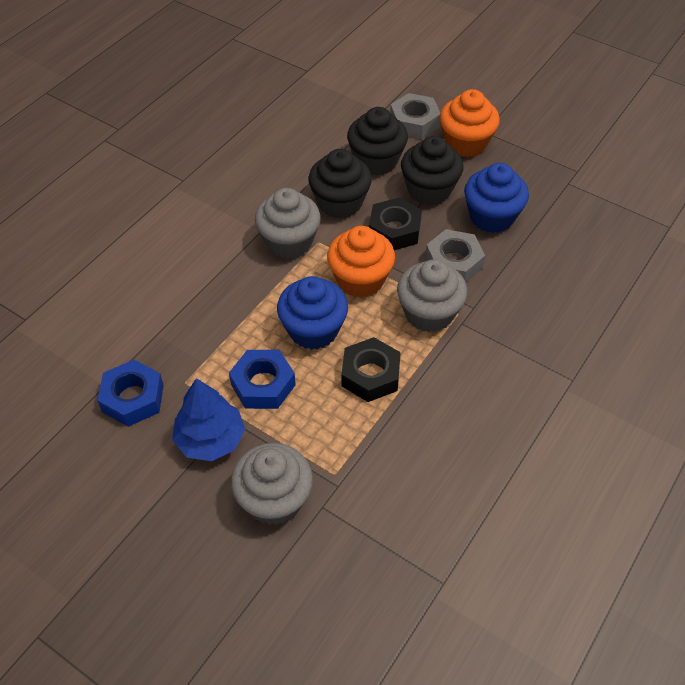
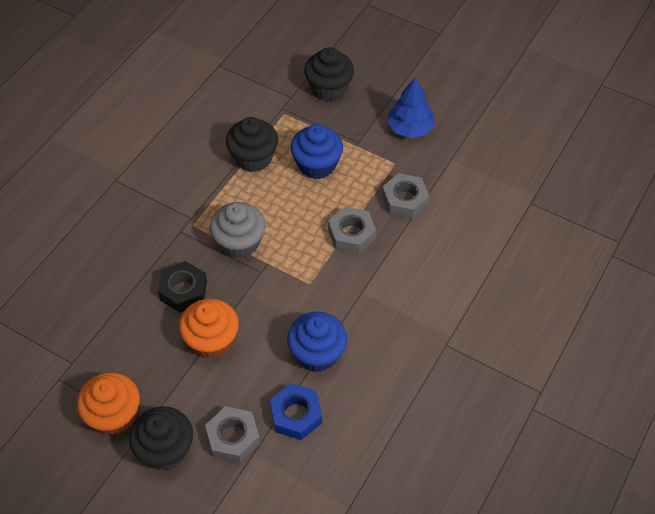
black nut: [342,337,401,402] [369,197,422,250] = 2 -> [158,261,207,313] = 1
blue nut: [97,360,164,427] [229,350,296,409] = 2 -> [270,383,322,440] = 1
grey cupcake: [231,443,313,525] [255,188,321,259] [397,259,467,332] = 3 -> [210,202,266,259] = 1
grey nut: [390,93,440,139] [425,229,485,283] = 2 -> [205,406,260,463] [328,207,376,254] [382,173,429,219] = 3

